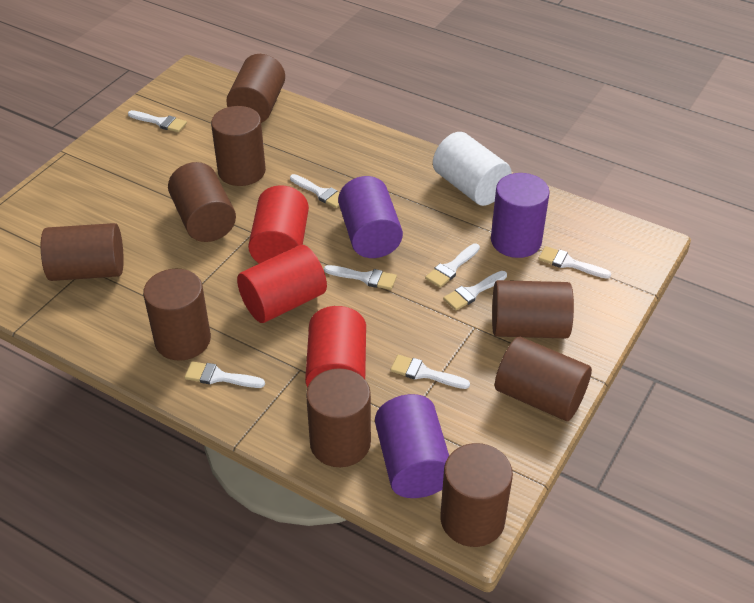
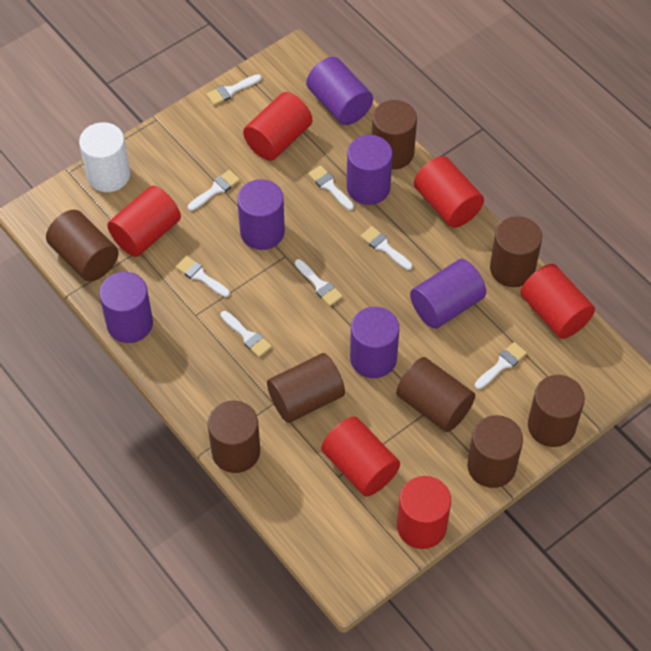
brown cylinder: [41,223,124,281] [143,269,211,361] [168,162,236,242] [211,106,266,186] [226,54,285,123] [306,368,371,467] [440,443,513,547] [492,280,574,338] [495,337,592,421] = 9 -> [46,210,119,281] [208,401,260,473] [267,353,345,423] [372,100,417,170] [396,357,475,432] [467,415,523,488] [490,216,542,287] [528,375,585,447] = 8
purple cylinder: [338,176,403,258] [375,394,449,498] [491,173,550,258] = 3 -> [99,272,153,343] [237,179,285,250] [306,57,373,125] [347,135,393,205] [350,307,399,378] [410,259,486,329] = 6
red cylinder: [237,245,327,323] [248,185,309,264] [305,306,366,388] = 3 -> [107,186,181,257] [243,92,312,161] [321,417,400,496] [397,476,451,549] [414,156,484,228] [520,264,595,339] = 6

